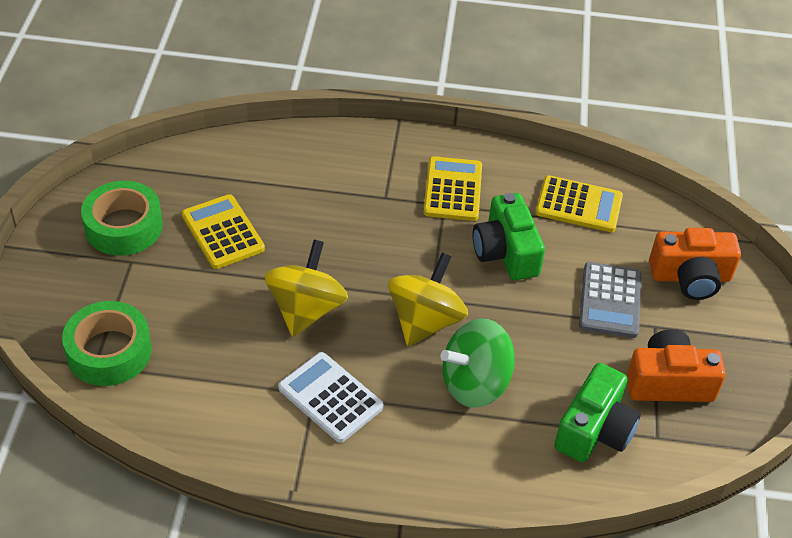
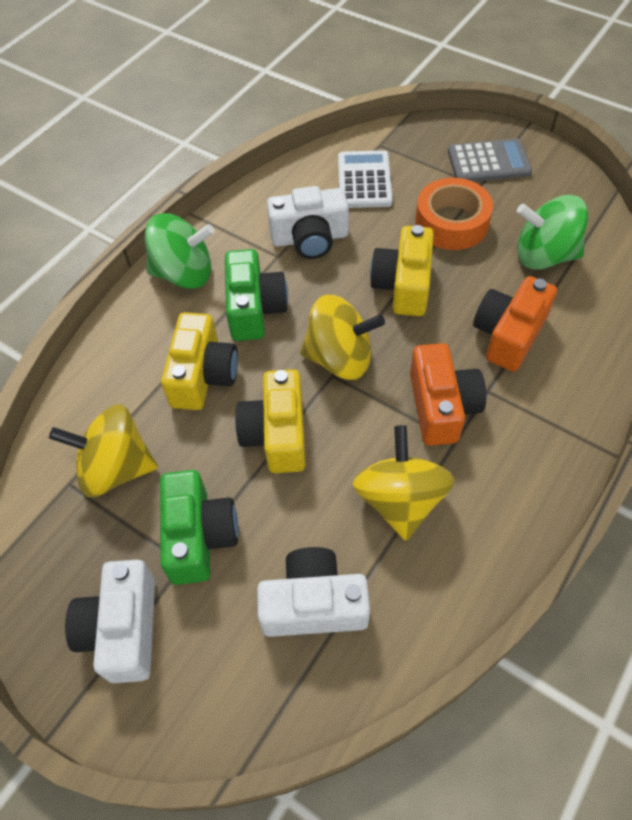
green spinning top: [440,318,515,408] = 1 -> [145,213,214,289] [517,195,588,270] = 2
green tape: [62,301,152,386] [81,181,163,256] = 2 -> none = 0
orange tape: none = 0 -> [415,178,493,250] = 1
white camera: none = 0 -> [65,560,155,683] [257,547,370,637] [267,186,349,259] = 3
yellow calculator: [182,194,265,269] [424,156,482,221] [536,175,623,232] = 3 -> none = 0
yellow camera: none = 0 -> [161,312,238,410] [235,369,306,473] [370,225,434,316] = 3
yellow spinning top: [265,240,348,337] [388,253,468,346] = 2 -> [49,404,158,497] [300,295,385,380] [352,425,455,541] = 3

